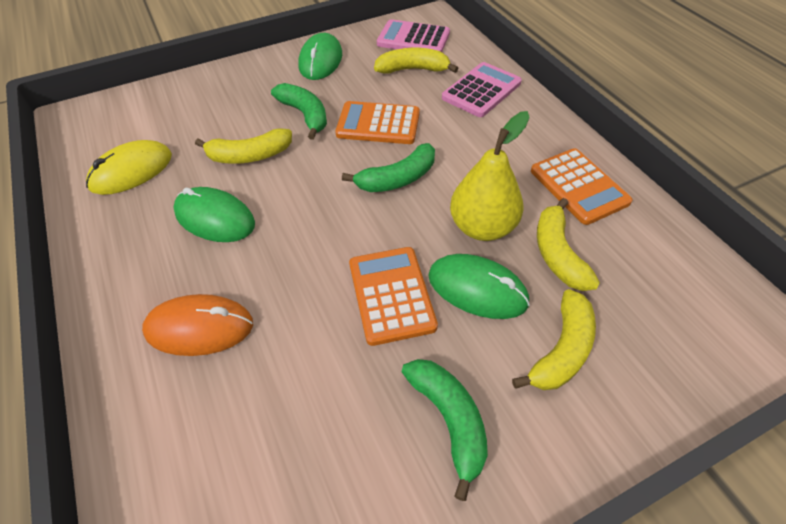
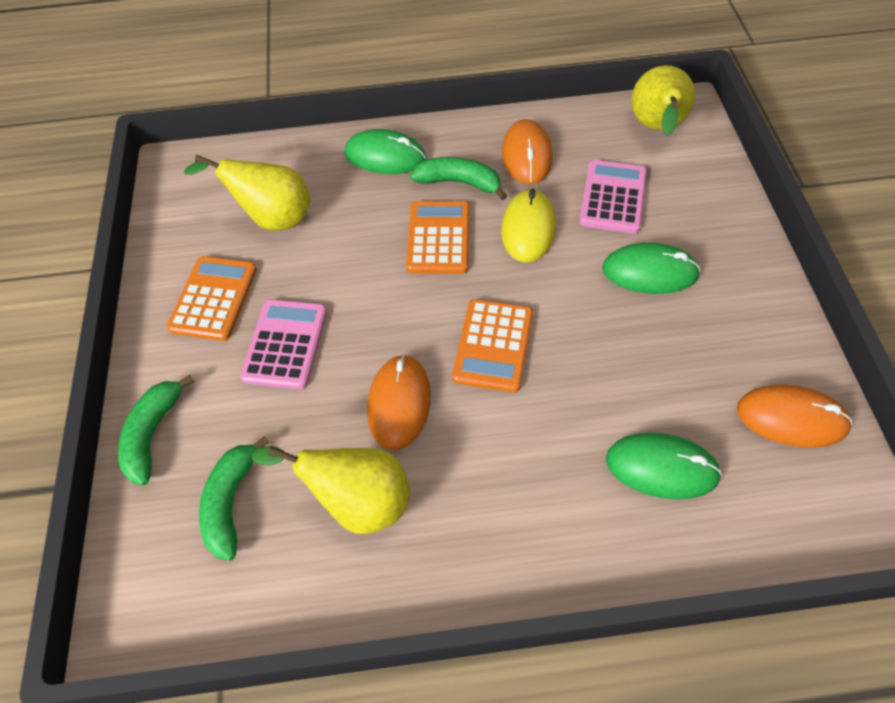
orange mouse: [142,294,253,356] = 1 -> [367,354,431,451] [502,119,553,185] [736,384,852,448] = 3
yellow banana: [195,128,292,164] [374,48,458,74] [512,289,596,390] [537,198,600,291] = 4 -> none = 0
yellow pear: [450,111,530,241] = 1 -> [184,155,310,231] [251,446,410,534] [631,66,695,136] = 3

